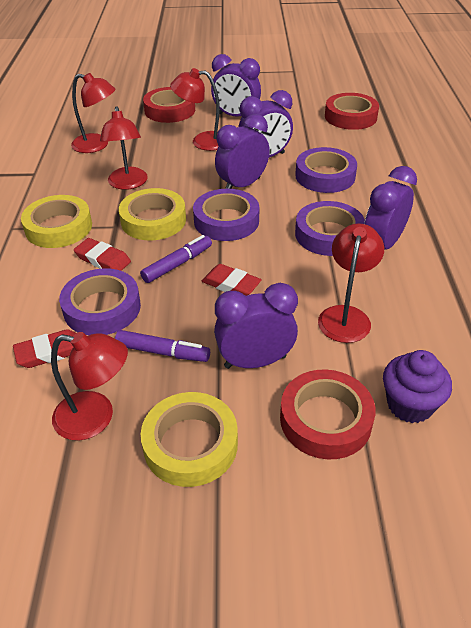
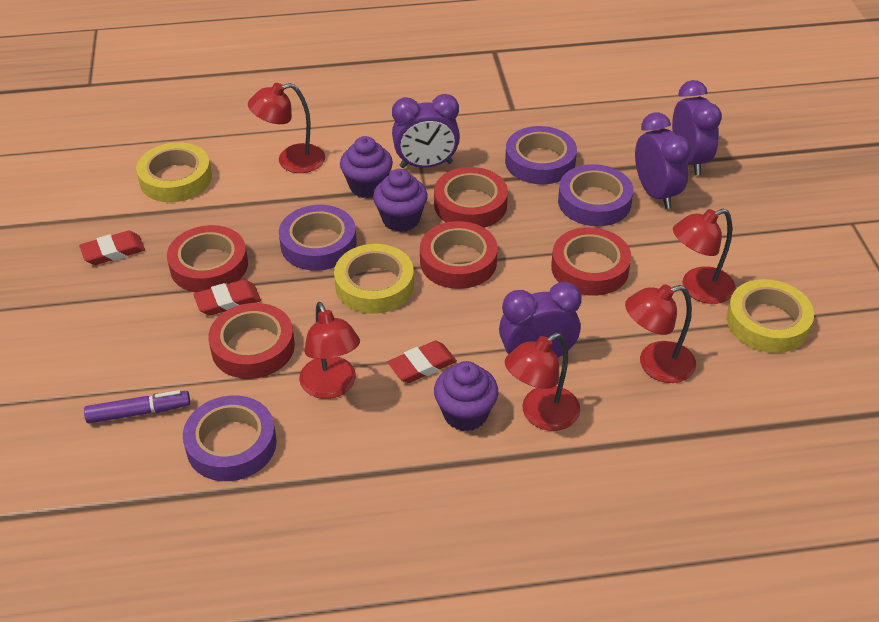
purple clock: [211,54,261,117] [214,283,298,369] [215,114,270,189] [238,90,293,157] [364,166,417,249] = 5 -> [392,94,460,168] [499,282,582,357] [635,112,691,209] [672,80,722,175] = 4
purple cupcake: [383,350,452,423] = 1 -> [340,136,393,198] [373,169,428,232] [434,361,498,431] = 3
purple marker: [115,330,210,362] [140,235,212,283] = 2 -> [84,390,190,423] = 1
red tape: [143,87,195,123] [280,369,375,459] [325,93,379,130] = 3 -> [167,225,248,292] [208,303,295,379] [420,221,498,289] [434,167,508,228] [551,227,631,296] = 5

